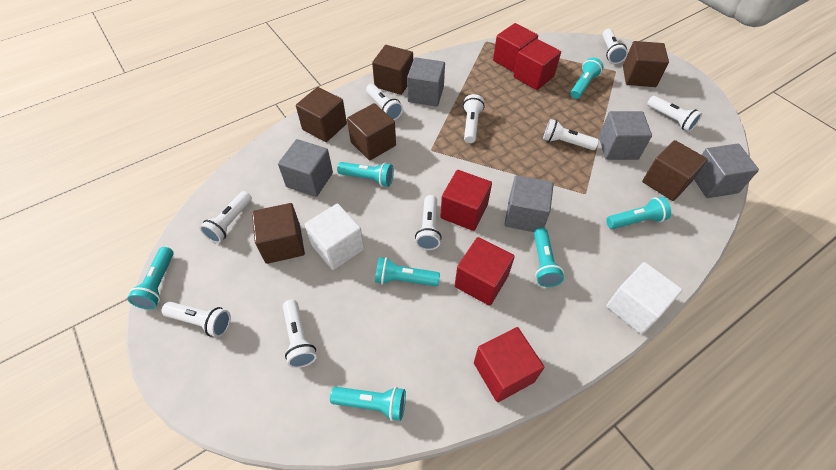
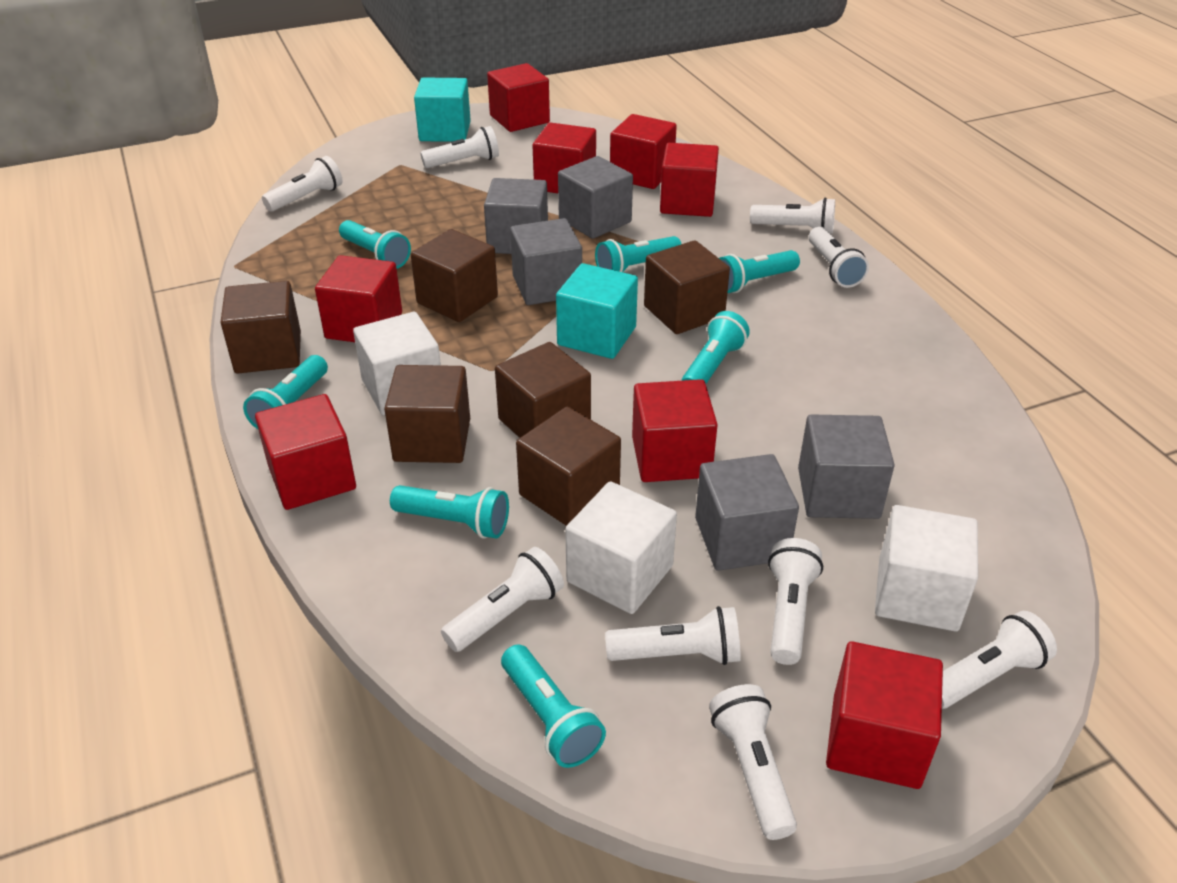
red cube: [440,170,492,231] [455,237,515,306] [474,327,544,402] [493,23,538,72] [514,39,561,90] = 5 -> [255,394,356,510] [315,255,402,342] [487,63,550,132] [532,122,596,193] [610,114,677,189] [632,379,718,482] [660,143,719,217] [826,641,943,789] = 8
turquoise cube: none = 0 -> [414,78,471,142] [556,263,638,359] = 2
white cube: [305,203,364,270] [606,262,682,334] = 2 -> [353,312,441,415] [565,481,677,614] [875,505,978,632] = 3

